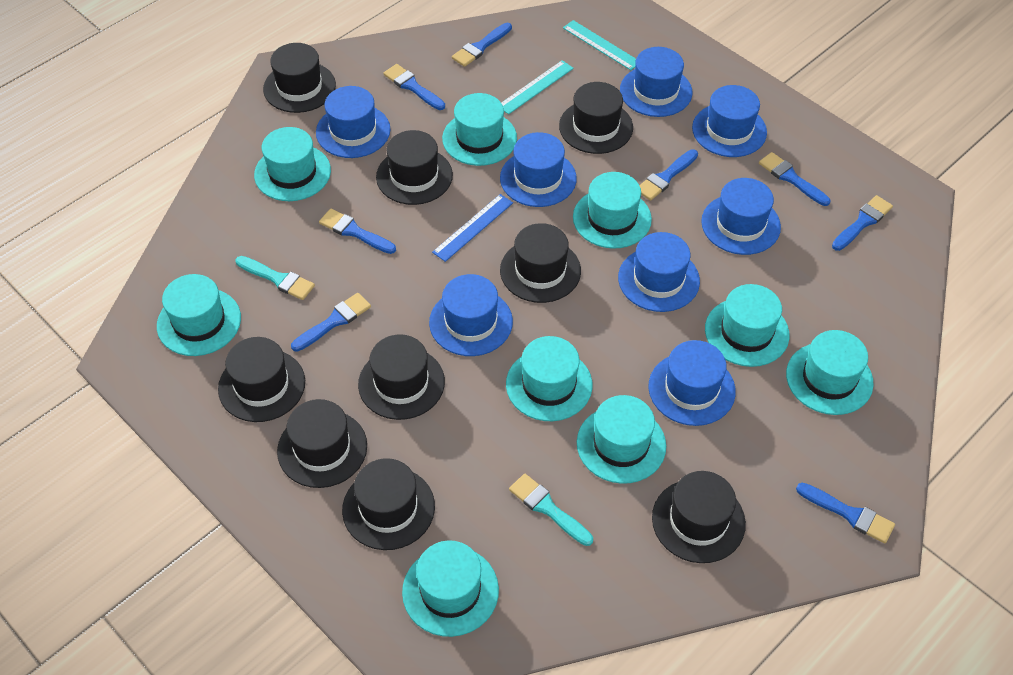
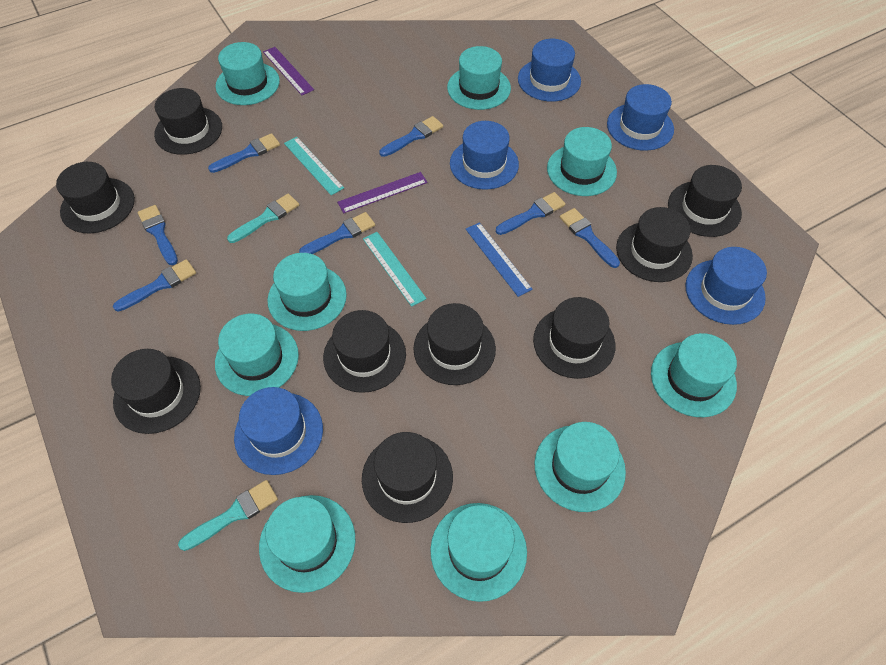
blue brush: [291,293,371,352] [319,209,396,254] [383,64,445,110] [452,23,512,67] [639,149,698,201] [759,152,830,206] [796,483,895,543] [832,195,893,251] = 8 -> [113,259,196,312] [138,205,178,265] [208,133,280,173] [299,212,375,254] [379,116,443,157] [496,192,566,235] [560,208,620,268] = 7
blue hat: [316,86,391,158] [429,274,513,356] [500,132,577,207] [618,232,700,312] [620,47,692,117] [648,340,736,426] [692,85,767,157] [701,178,781,255] = 8 -> [234,387,323,475] [450,121,519,190] [518,39,581,102] [607,84,674,151] [685,247,767,325] = 5
purple ruler: none = 0 -> [263,47,314,95] [337,172,427,213] = 2

